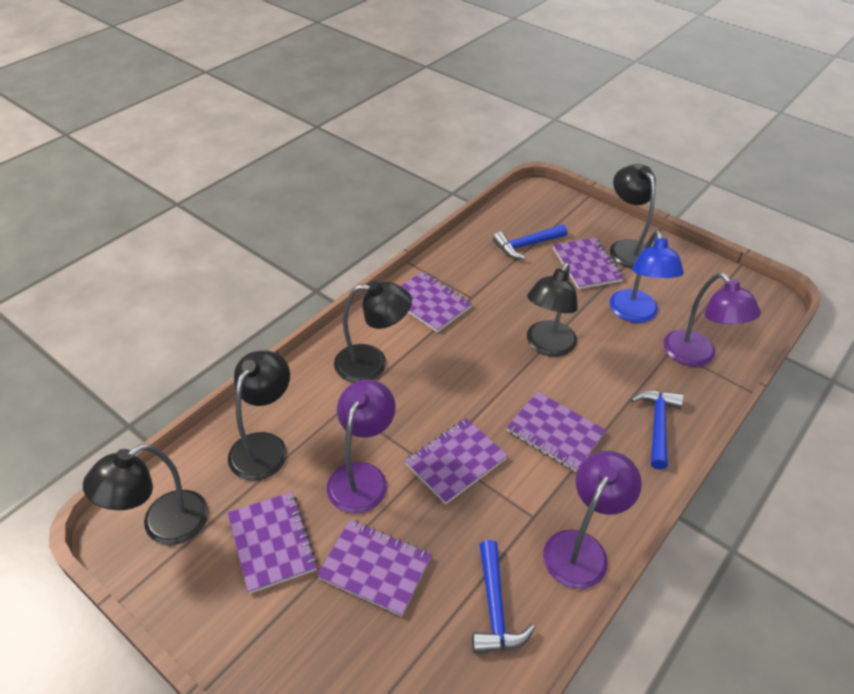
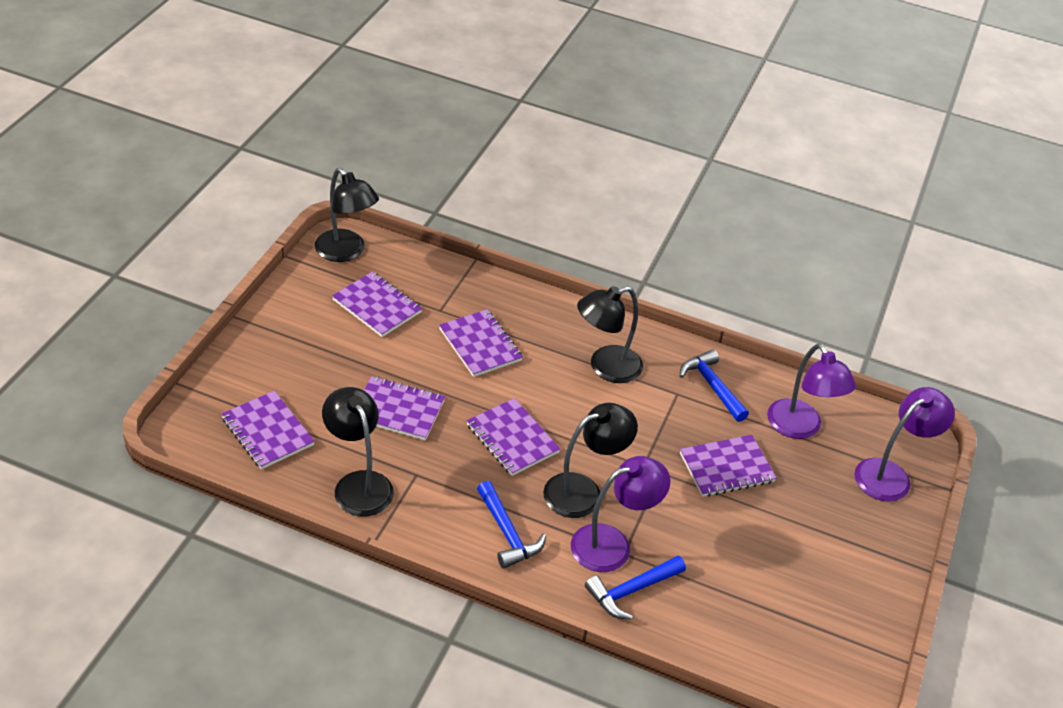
black lamp: [83,444,209,545] [228,351,290,481] [334,281,412,383] [527,263,578,357] [610,164,656,269] = 5 -> [315,168,379,262] [322,387,394,517] [543,403,638,518] [577,286,643,383] = 4
blue lamp: [610,231,684,323] = 1 -> none = 0

